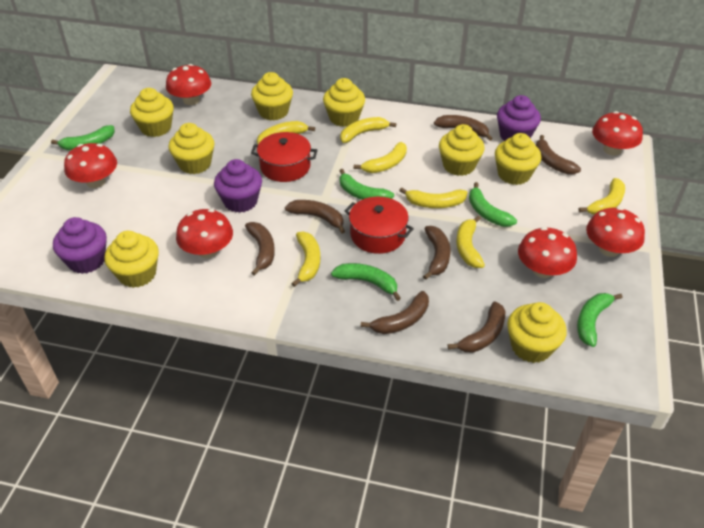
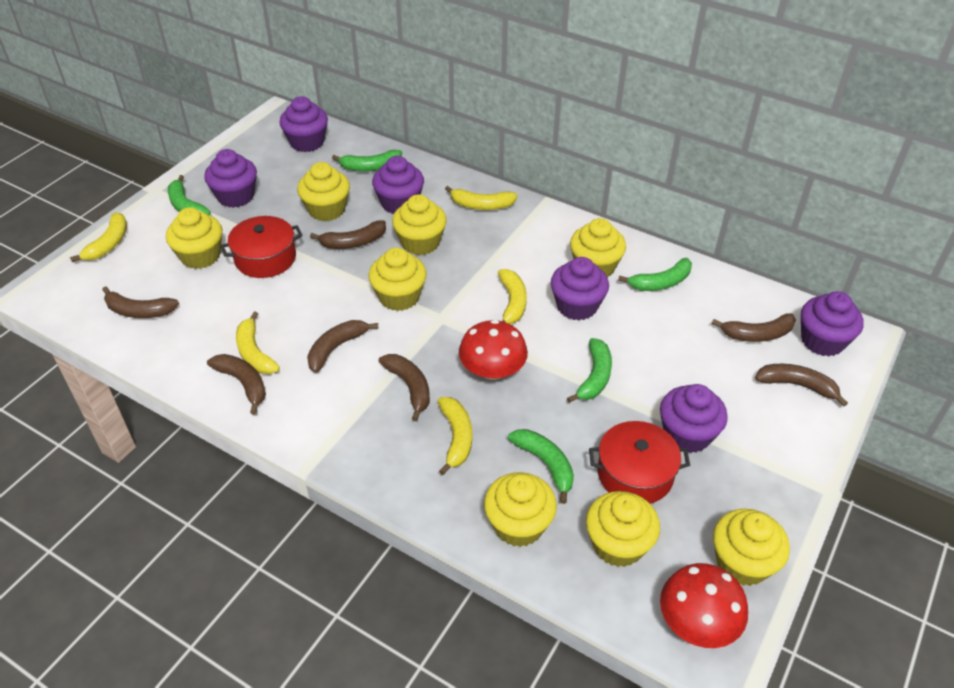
purple cupcake: [53,217,107,274] [214,159,262,213] [497,95,541,141] = 3 -> [204,149,257,208] [279,96,328,152] [372,156,424,214] [551,257,609,320] [660,384,728,453] [801,291,864,357] = 6
red mushroom: [64,143,117,188] [166,64,211,105] [176,209,233,258] [518,227,577,278] [586,207,645,257] [592,111,643,156] = 6 -> [459,320,528,380] [660,563,748,648] = 2
yellow banana: [257,121,315,144] [291,232,320,287] [340,117,396,143] [354,142,407,173] [399,187,467,208] [456,216,485,268] [579,178,625,215] = 7 -> [70,212,127,262] [236,311,280,374] [438,397,472,475] [445,186,518,210] [498,269,527,324] = 5

